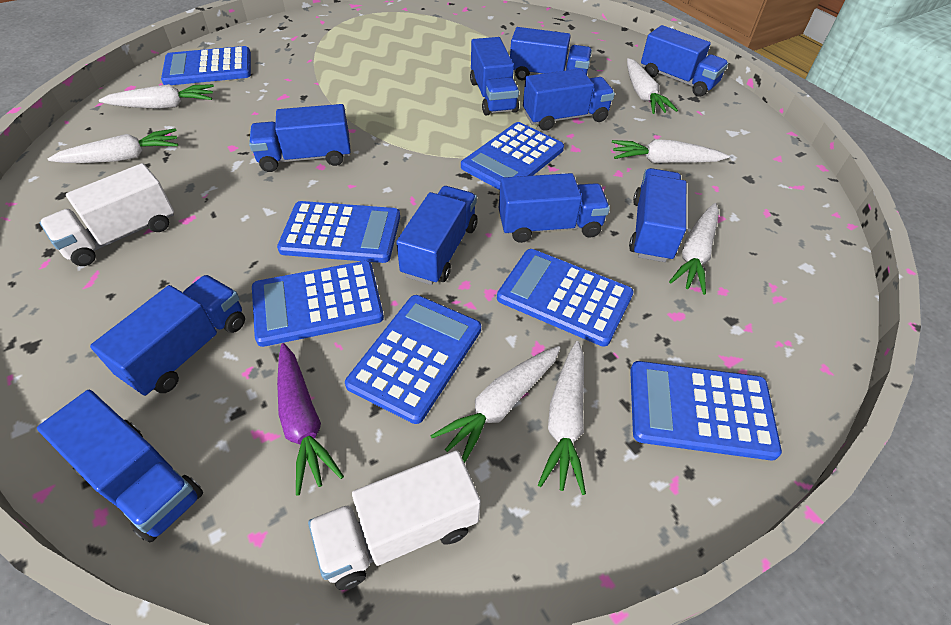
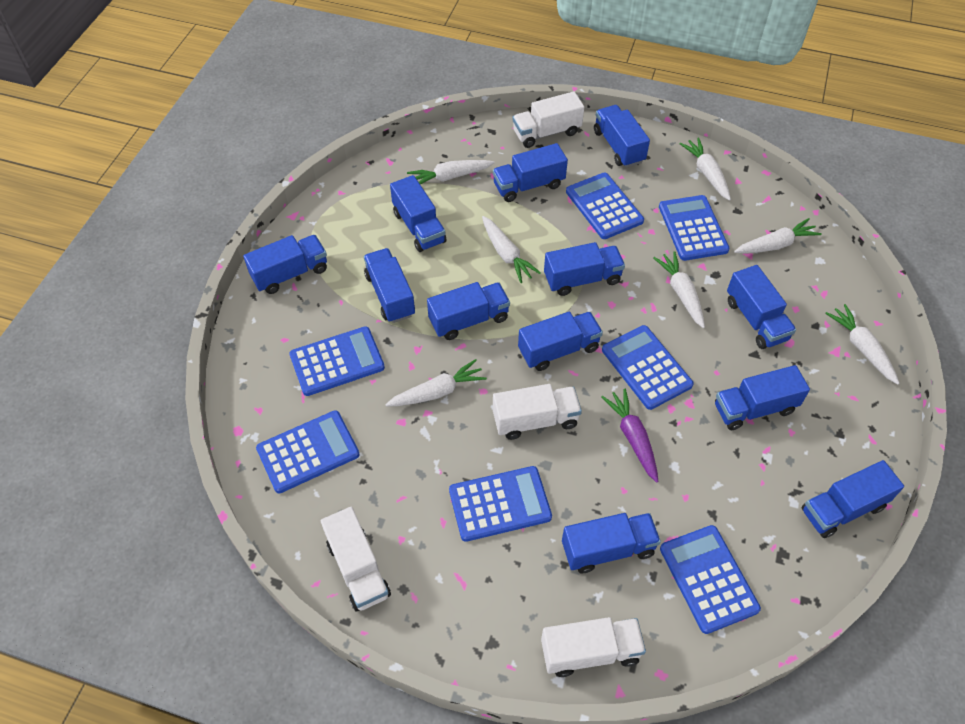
blue truck: [37,390,203,542] [90,275,245,396] [249,104,351,172] [396,186,477,285] [470,37,519,115] [499,173,610,243] [510,27,592,80] [523,69,615,131] [629,168,686,262] [641,25,728,97] = 10 -> [243,235,327,294] [364,248,415,323] [390,175,446,252] [427,282,510,340] [493,143,568,202] [518,312,603,371] [544,242,625,296] [562,513,661,573] [594,105,650,167] [715,365,810,430] [727,265,796,349] [802,460,904,538] = 12
white truck: [40,163,174,266] [308,450,481,590] = 2 -> [321,507,391,612] [493,384,582,440] [513,92,584,148] [541,617,646,677] = 4

